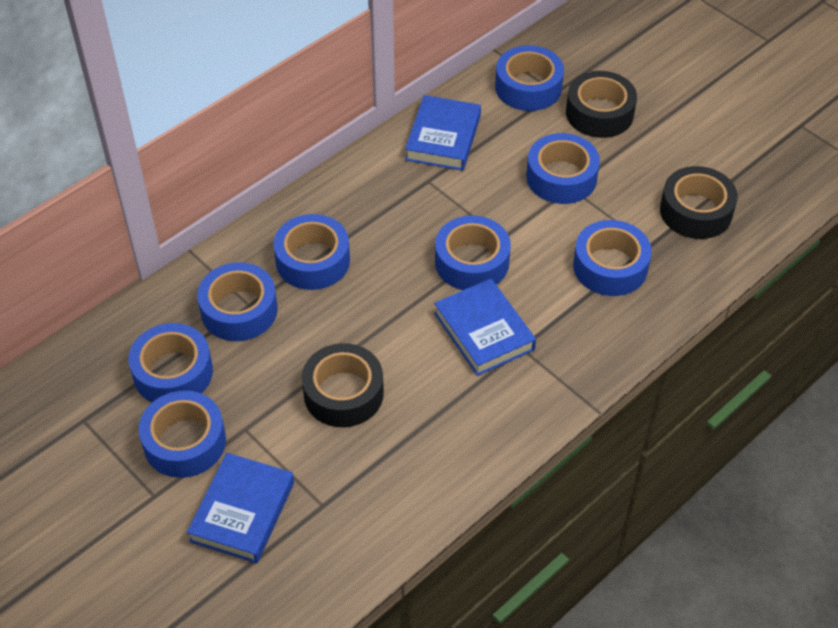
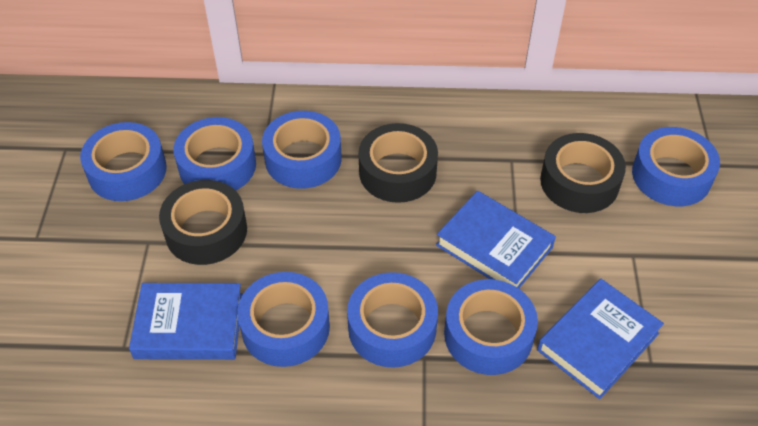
blue tape: [129,323,213,402] [139,391,226,478] [197,263,278,341] [273,214,350,290] [435,216,511,290] [495,45,564,111] [526,133,600,204] [573,220,652,296] = 8 -> [80,122,167,201] [173,117,256,190] [237,272,330,367] [262,111,342,189] [347,272,438,368] [444,279,538,375] [632,127,720,206] = 7

